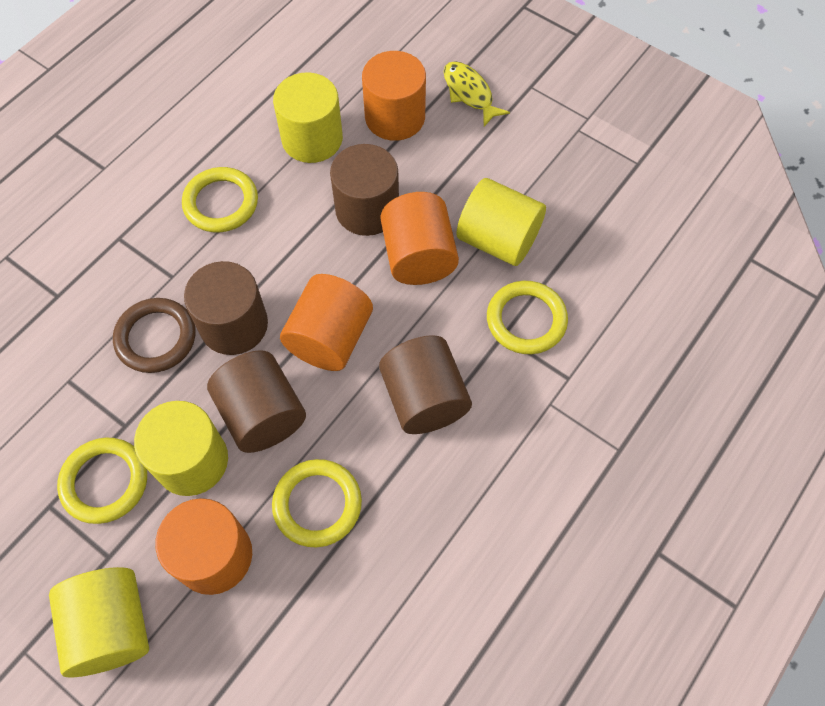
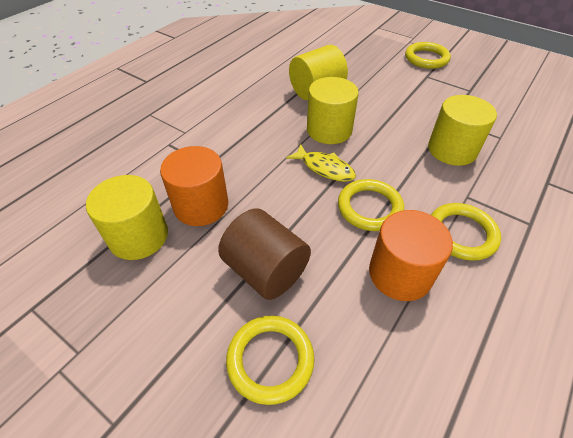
brown cylinder: [184,261,268,355] [207,350,306,453] [330,144,399,236] [379,335,472,434] = 4 -> [218,208,311,300] = 1
brown ring: [113,298,195,373] = 1 -> none = 0
orange cylinder: [155,498,252,595] [280,274,373,371] [362,51,426,141] [380,192,459,285] = 4 -> [160,146,228,226] [369,210,453,301] = 2

